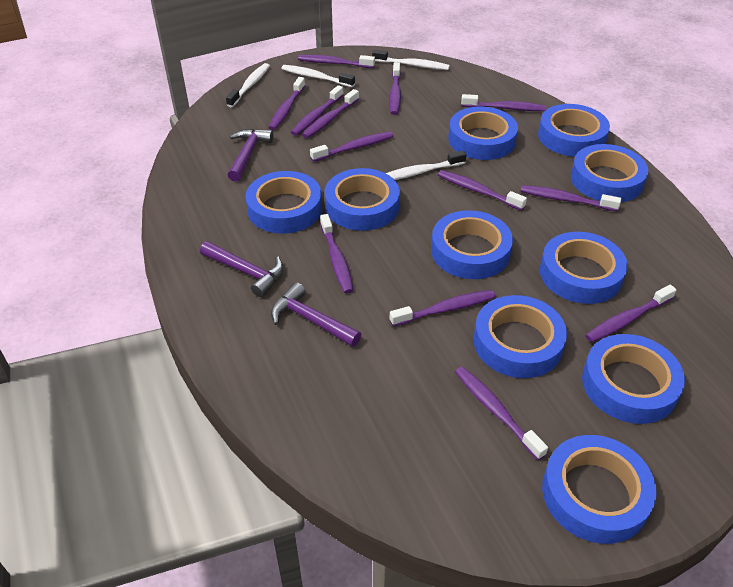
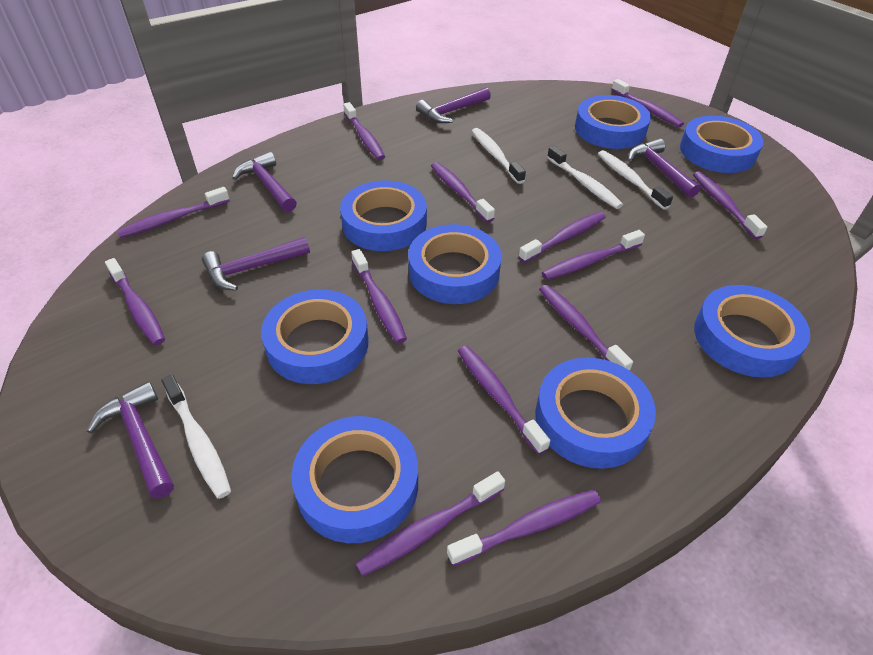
blue tape: [245,171,322,234] [325,168,400,231] [431,210,513,279] [448,107,518,160] [474,295,567,378] [538,104,610,157] [540,232,628,304] [542,435,657,544] [571,144,648,202] [582,334,685,424] = 10 -> [261,289,369,384] [291,416,418,543] [340,180,427,251] [408,224,502,304] [535,358,656,469] [575,95,651,149] [680,116,764,173] [694,285,810,378] = 8
purple hammer: [200,241,283,297] [227,129,273,182] [271,282,361,347] = 3 -> [87,381,174,499] [202,237,310,291] [232,152,297,212] [416,87,491,123] [628,139,701,198] = 5

